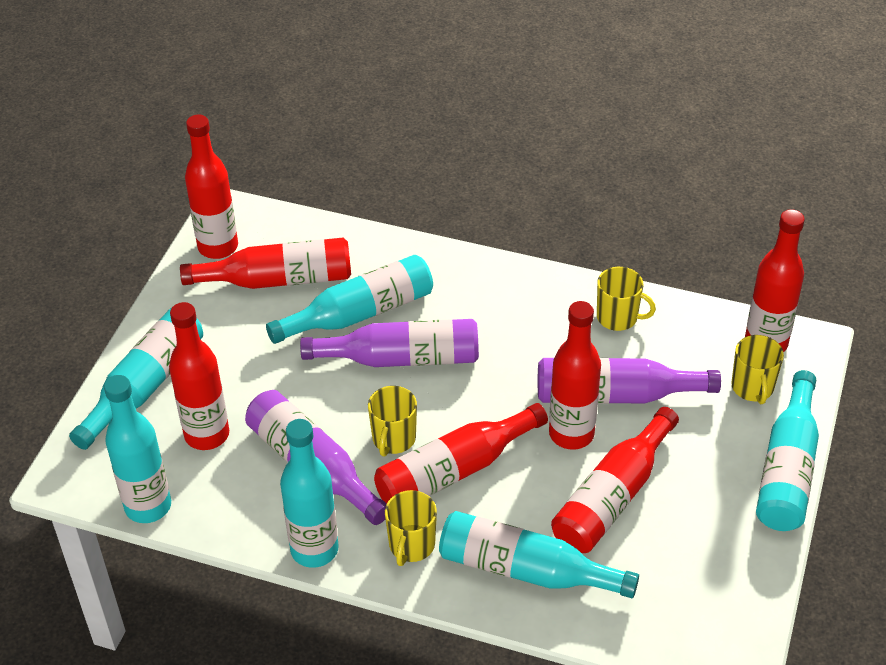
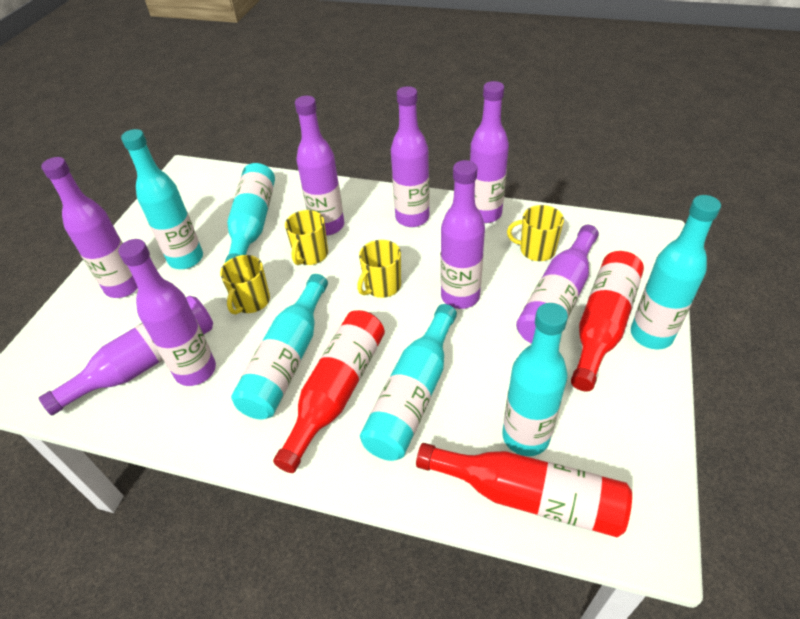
purple bottle: [245,390,387,525] [300,319,479,367] [538,358,721,404] = 3 -> [39,296,213,415] [41,157,138,298] [118,239,216,386] [295,96,344,235] [391,86,430,227] [441,160,485,309] [470,81,509,223] [516,225,599,344] = 8
red bottle: [169,302,229,450] [180,238,351,289] [185,114,238,259] [374,403,548,503] [549,301,601,450] [551,407,679,553] [745,209,805,352] = 7 -> [273,310,385,473] [416,443,632,537] [571,251,644,391] = 3

